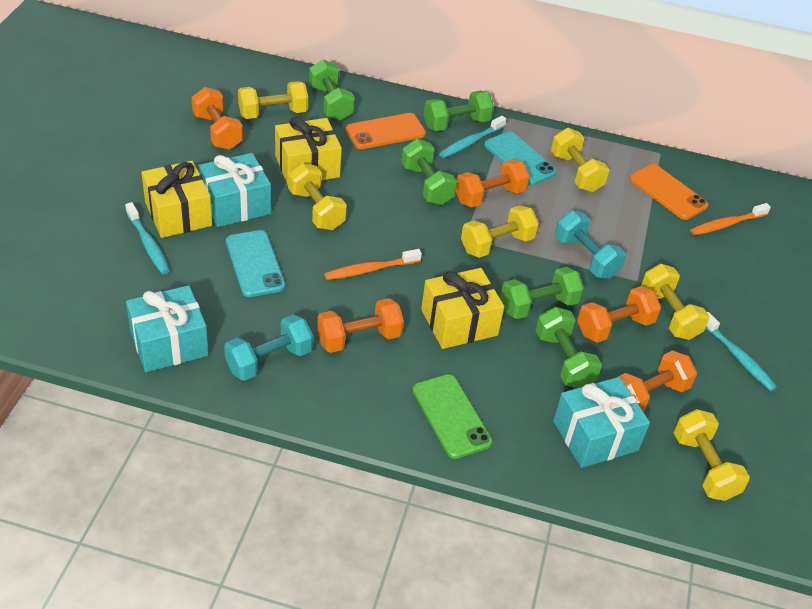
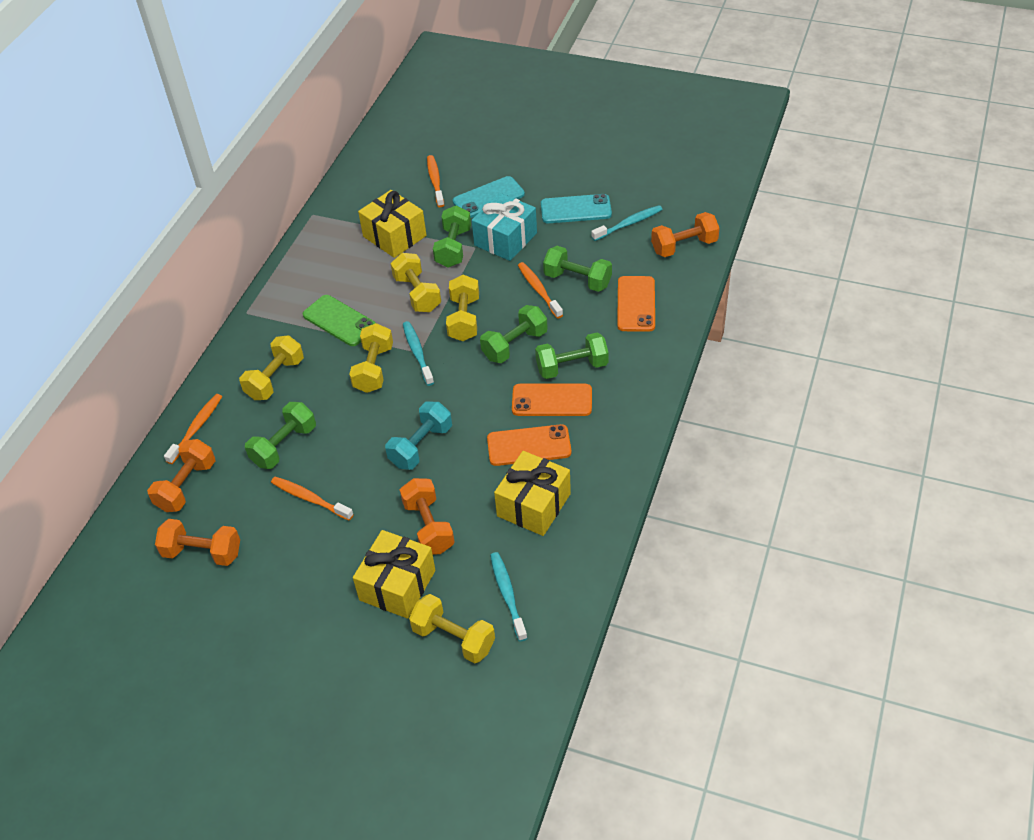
orange dumbbell: [191,87,243,150] [317,298,404,353] [456,159,530,207] [577,286,661,343] [618,350,697,412] = 5 -> [147,439,215,512] [155,519,240,566] [400,478,455,554] [651,212,720,257] = 4
orange phone: [346,113,426,149] [630,164,708,220] = 2 -> [487,424,572,466] [512,384,592,416] [617,276,655,332] = 3
orange toothbrush: [324,249,422,280] [690,203,771,235] = 2 -> [164,394,222,464] [271,477,354,521] [427,155,444,207] [518,262,563,318] = 4
turquoise dumbbell: [224,314,313,381] [555,211,626,278] = 2 -> [385,401,452,470] = 1
turquoise gift: [126,285,209,372] [199,153,271,227] [553,377,650,468] = 3 -> [472,193,537,261] = 1
yellow dumbbell: [238,81,308,119] [288,163,347,230] [461,205,539,258] [551,128,609,192] [641,264,710,340] [674,409,750,501] = 6 -> [239,335,304,400] [349,323,393,393] [391,253,441,312] [409,594,495,663] [446,275,479,341] = 5

